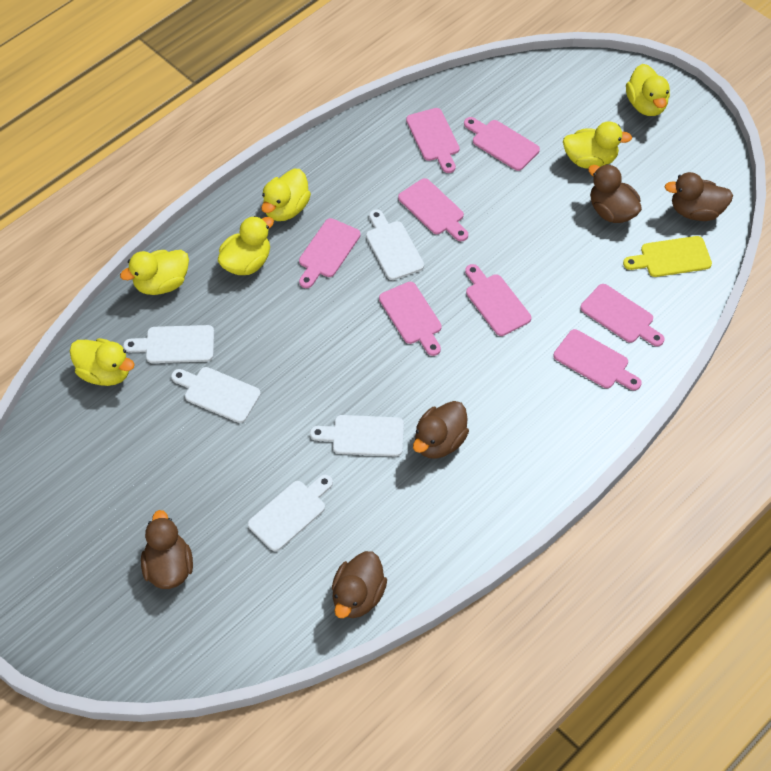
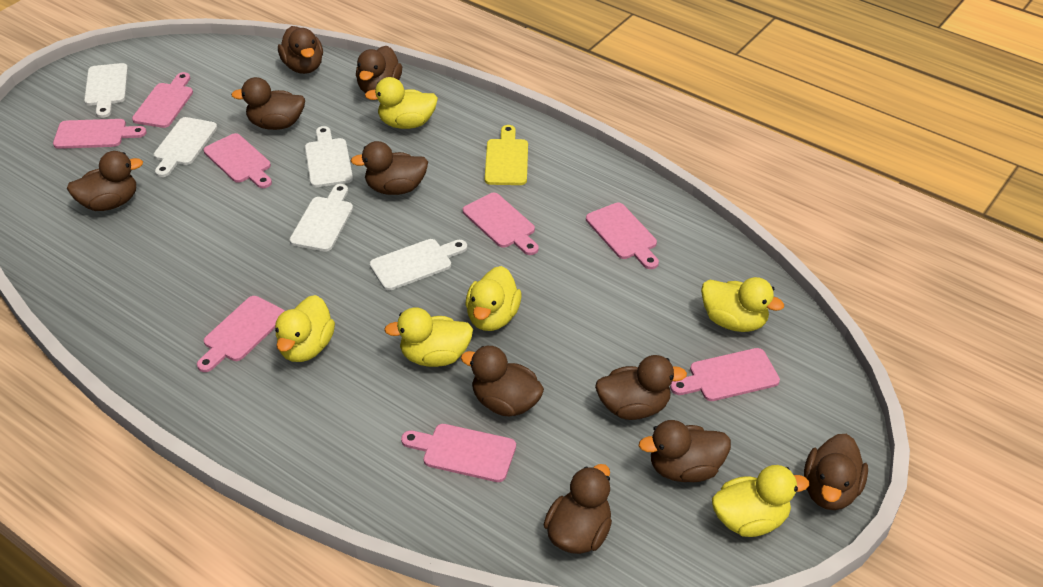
brown duck: [141,510,193,589] [332,551,387,618] [413,401,469,459] [588,164,642,223] [665,172,733,221] = 5 -> [67,151,143,211] [231,77,305,130] [278,26,323,74] [351,141,428,195] [356,46,402,93] [461,346,544,416] [543,464,612,554] [595,355,687,420] [639,420,731,482] [804,434,868,510] = 10

